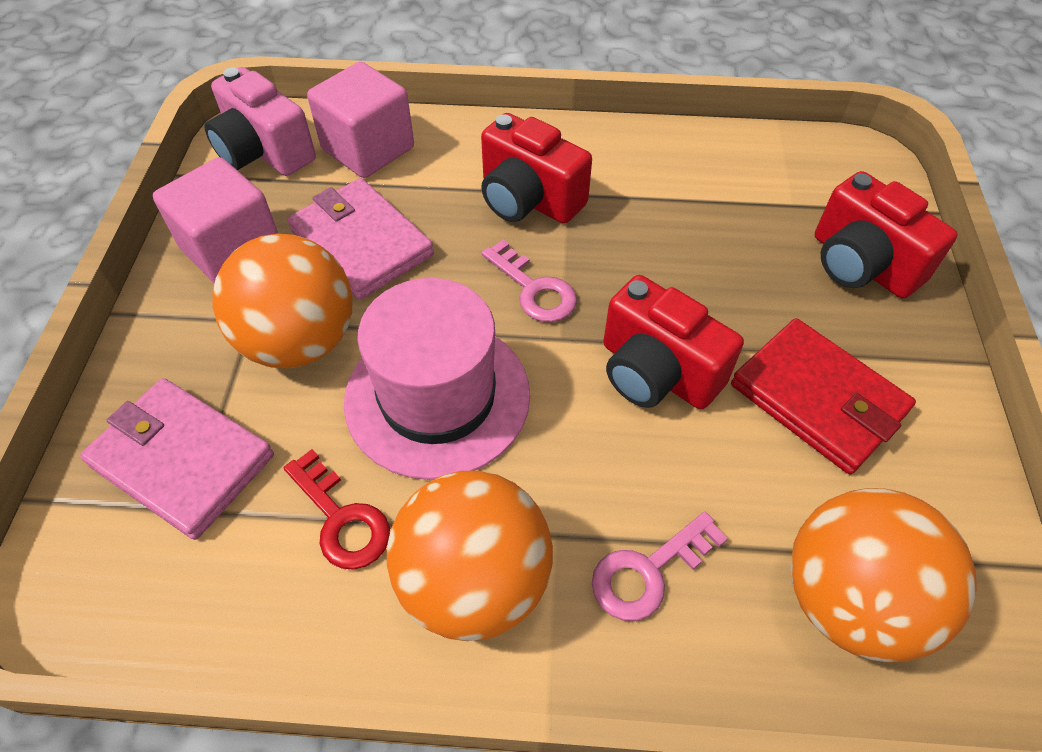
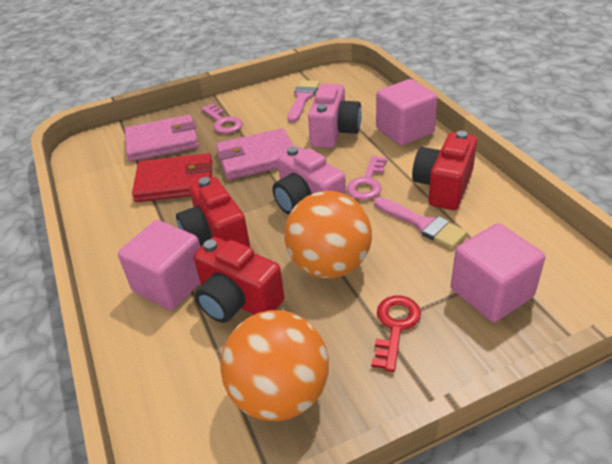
orange ball: [212,234,353,368] [387,471,553,641] [790,488,977,662] = 3 -> [220,310,329,421] [285,191,372,279] = 2
pink brush: none = 0 -> [288,80,319,122] [374,197,467,248] = 2
pink camera: [204,67,316,176] = 1 -> [272,146,346,215] [308,84,362,148] = 2
pink cube: [153,157,278,283] [307,62,414,178] = 2 -> [118,220,201,310] [376,79,438,146] [451,223,545,322] = 3
pink hat: [344,278,530,480] = 1 -> none = 0

